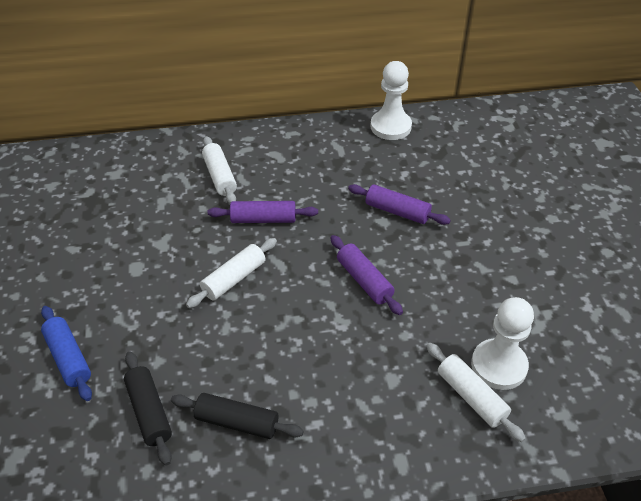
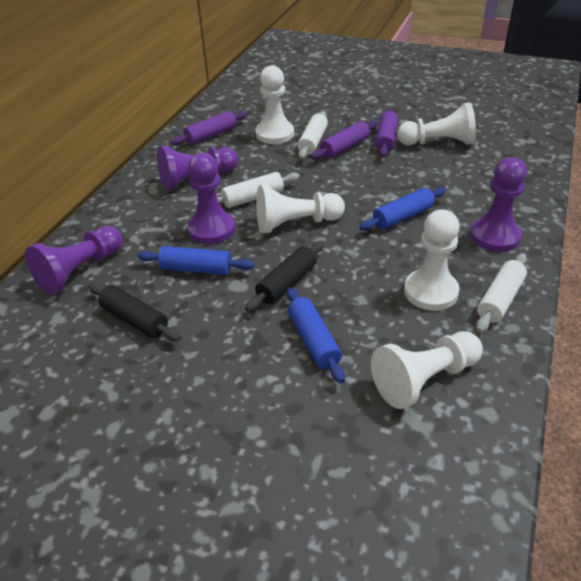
blue rolling pin: [41,306,92,401] = 1 -> [137,246,254,275] [286,287,345,383] [360,187,446,231] = 3
purple pawn: none = 0 -> [25,226,123,295] [157,145,238,190] [188,153,235,244] [470,157,527,252] = 4
white pawn: [370,61,412,140] [471,297,534,390] = 2 -> [256,65,294,144] [256,185,345,233] [371,331,483,409] [397,102,476,145] [404,209,460,311] = 5

